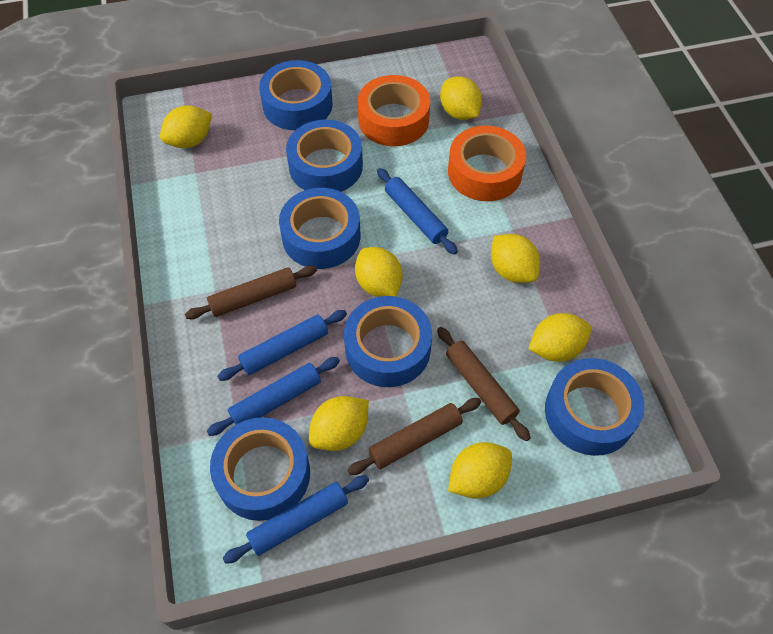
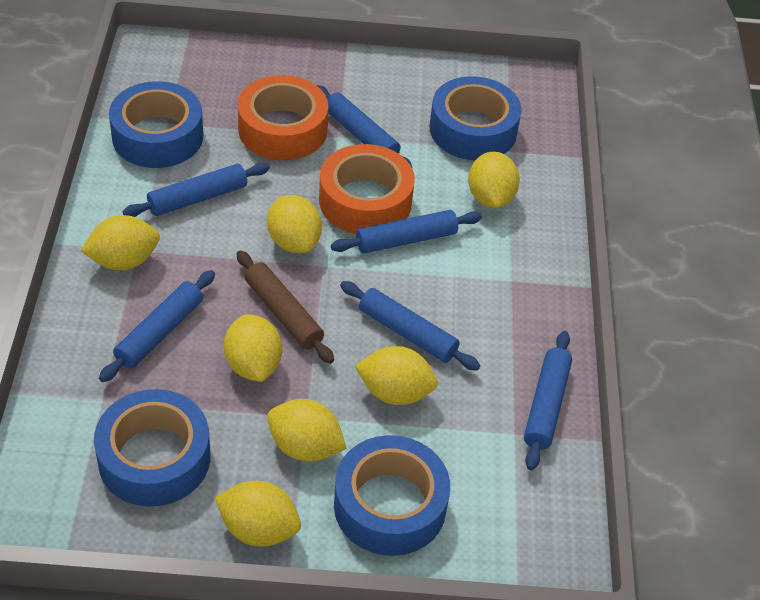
blue rolling pin: [207,357,340,436] [217,310,347,381] [223,475,369,564] [377,168,458,255] = 4 -> [99,270,215,382] [122,163,270,217] [317,85,412,167] [331,210,482,253] [340,281,480,371] [524,331,572,470] = 6
blue tape: [210,417,310,521] [259,60,333,130] [279,188,360,269] [286,120,363,192] [344,296,432,387] [545,358,644,456] = 6 -> [94,389,210,507] [109,81,203,168] [334,435,450,556] [430,76,522,160] = 4
brown rolling pin: [185,265,317,319] [348,398,481,475] [437,327,531,441] = 3 -> [236,251,334,364] = 1

